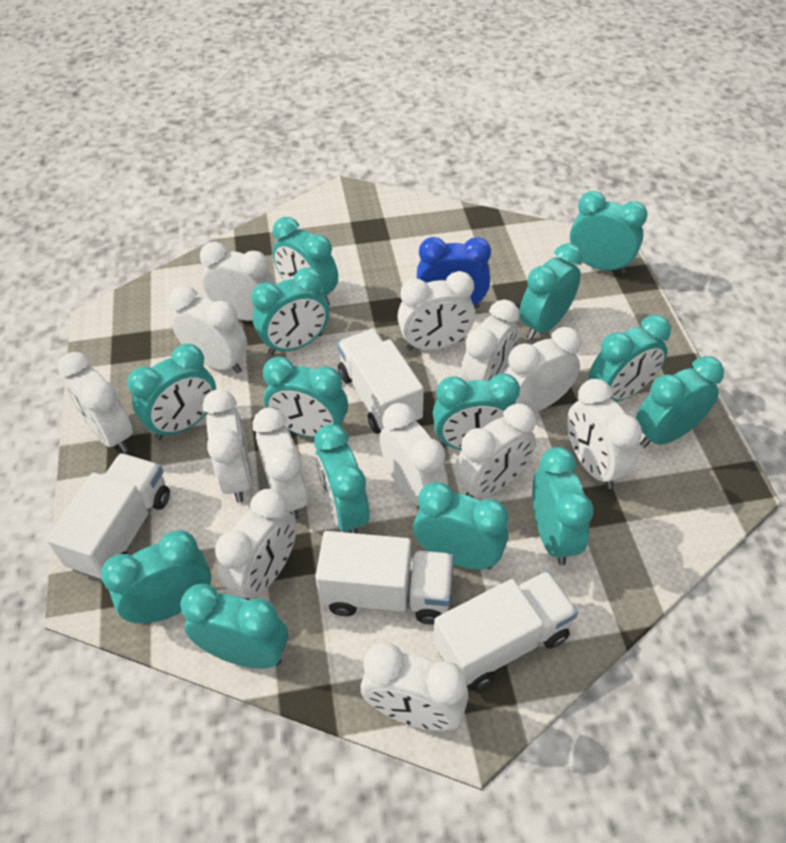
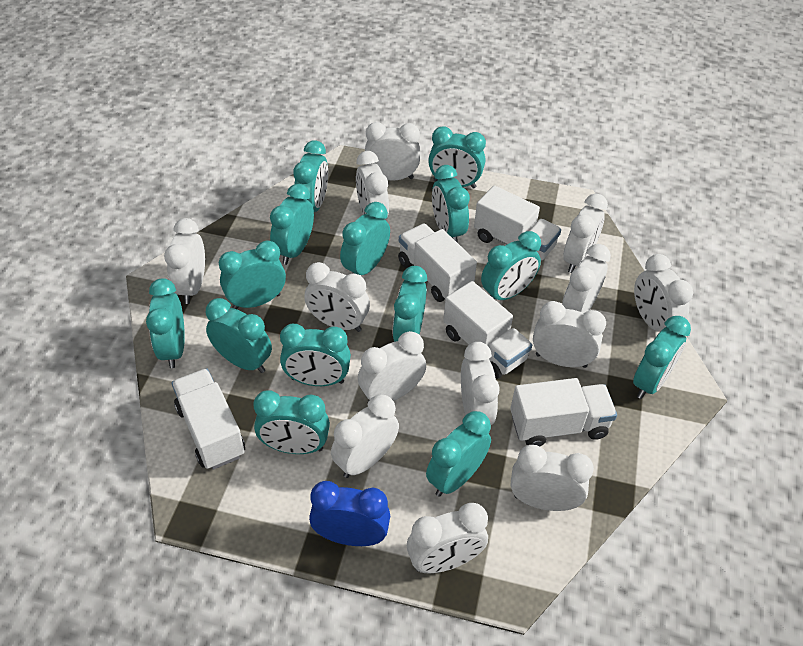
white truck: [46,453,170,581] [315,531,454,625] [337,329,424,434] [433,571,578,690] = 4 -> [171,369,245,470] [398,224,477,302] [443,281,532,379] [474,186,561,261] [510,378,617,446] = 5

